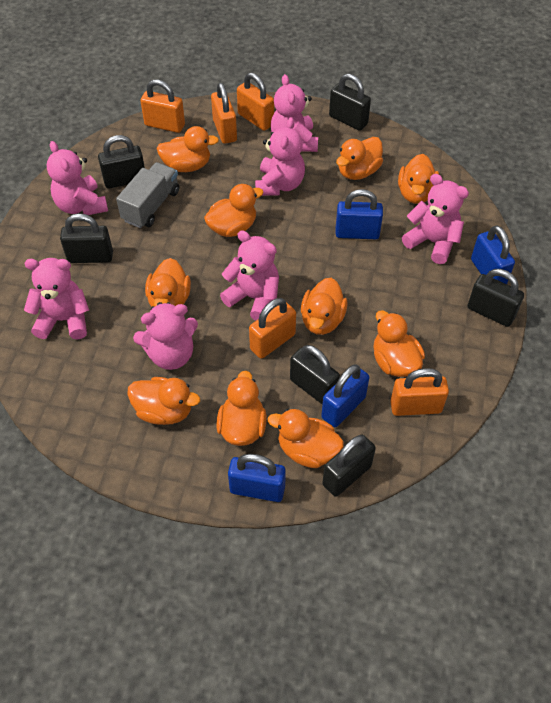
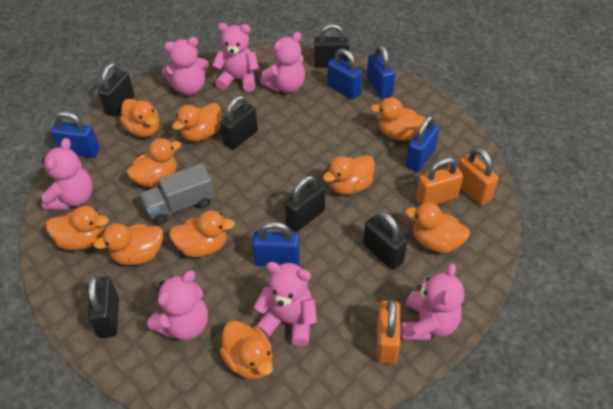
blue padlock: [228,454,286,502] [321,364,369,427] [335,189,383,239] [471,225,515,284] = 4 -> [51,111,100,158] [252,222,300,266] [327,48,362,100] [367,45,395,98] [406,116,440,172] = 5
orange padlock: [140,79,185,133] [211,83,237,144] [237,72,274,131] [249,298,296,359] [390,368,449,416] = 5 -> [377,299,401,364] [416,158,463,205] [458,148,499,205] = 3

